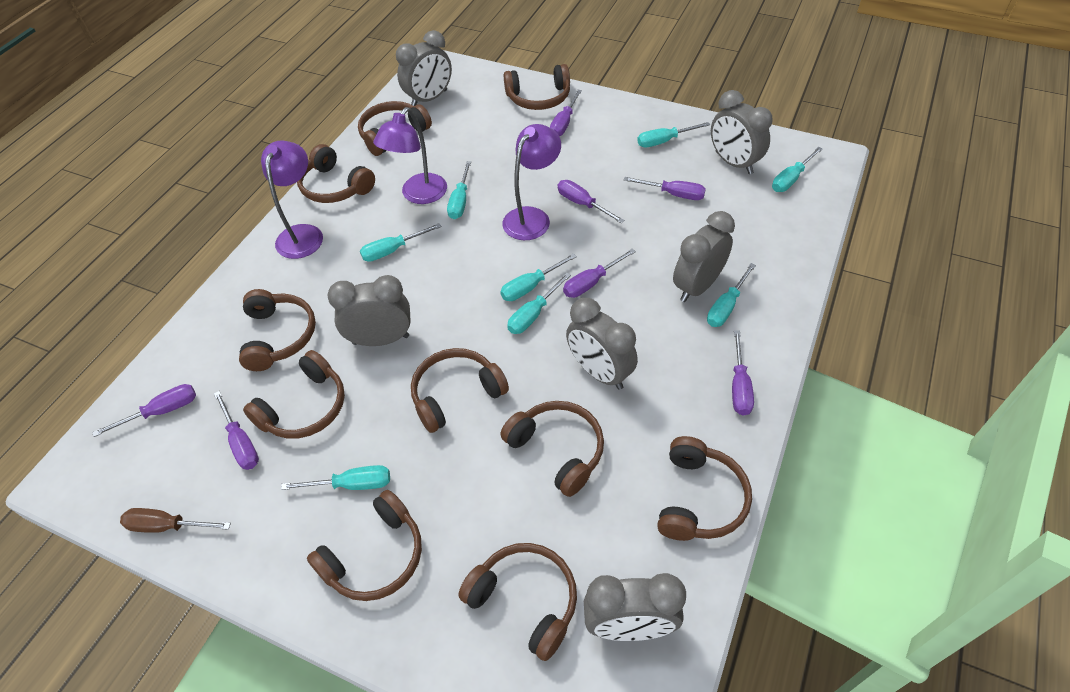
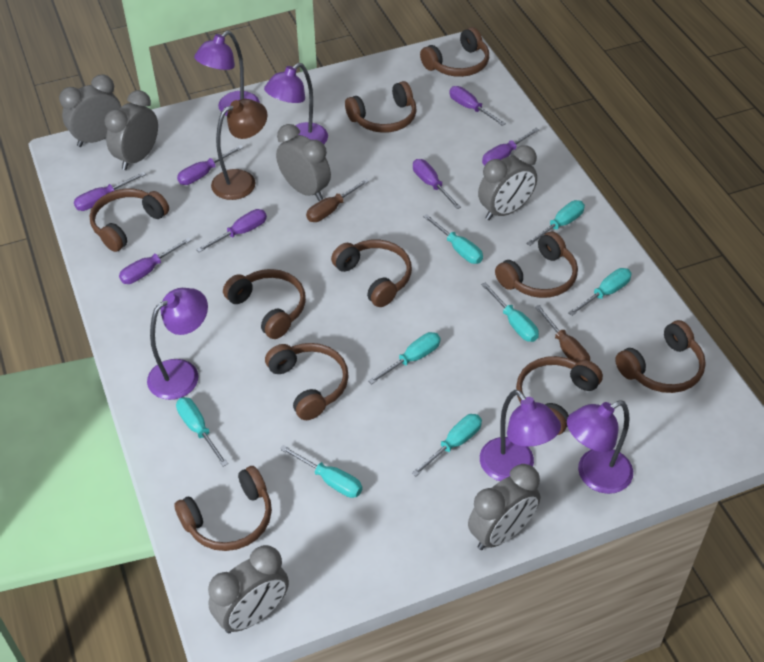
brown lamp: none = 0 -> [211,99,267,200] = 1
brown screwdriver: [120,508,231,533] = 1 -> [306,179,369,222] [535,305,590,362] = 2
purple lamp: [261,141,323,259] [373,107,447,204] [502,124,561,240] = 3 -> [147,288,208,400] [194,31,260,116] [264,63,328,144] [480,390,561,481] [567,400,633,494] = 5

